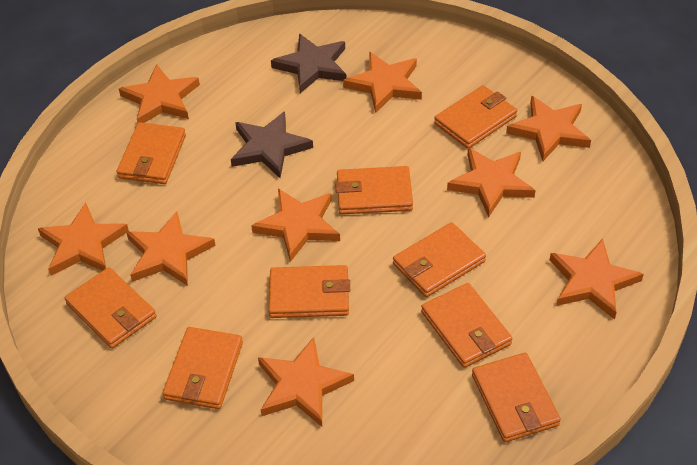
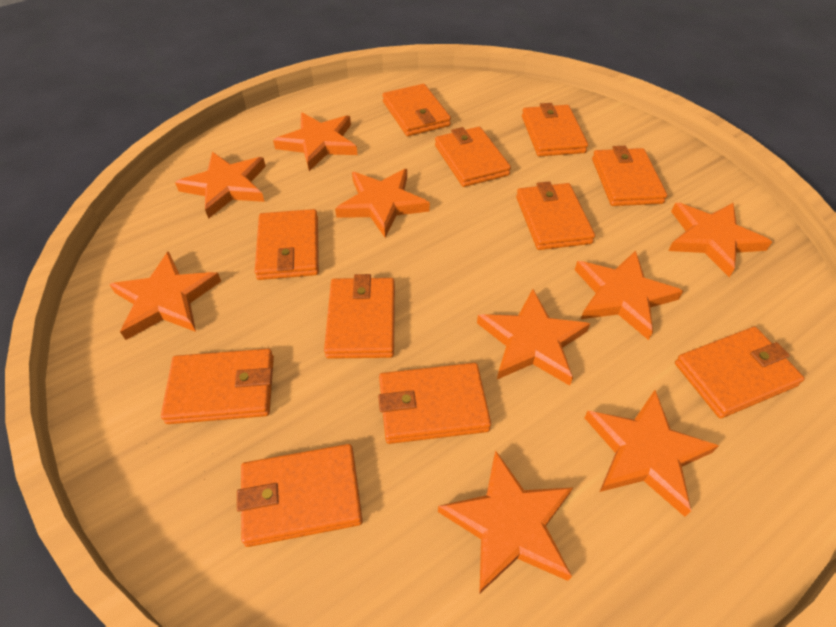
brown star: [231,111,313,178] [271,34,346,93] = 2 -> none = 0
orange wallet: [65,267,156,349] [117,122,186,184] [163,327,243,409] [269,265,350,318] [335,166,413,215] [393,222,486,297] [421,283,512,368] [434,85,517,149] [472,353,561,442] = 9 -> [161,349,274,424] [237,444,363,547] [255,209,319,280] [324,274,395,359] [378,363,491,444] [382,84,451,136] [435,127,511,187] [516,181,595,250] [522,103,588,157] [592,146,667,206] [675,327,805,419] = 11

